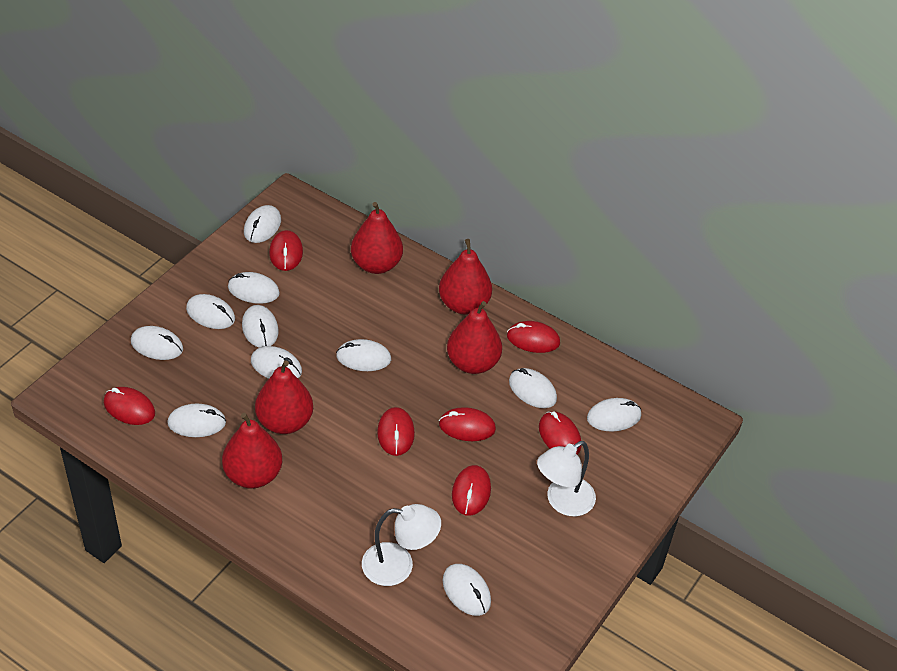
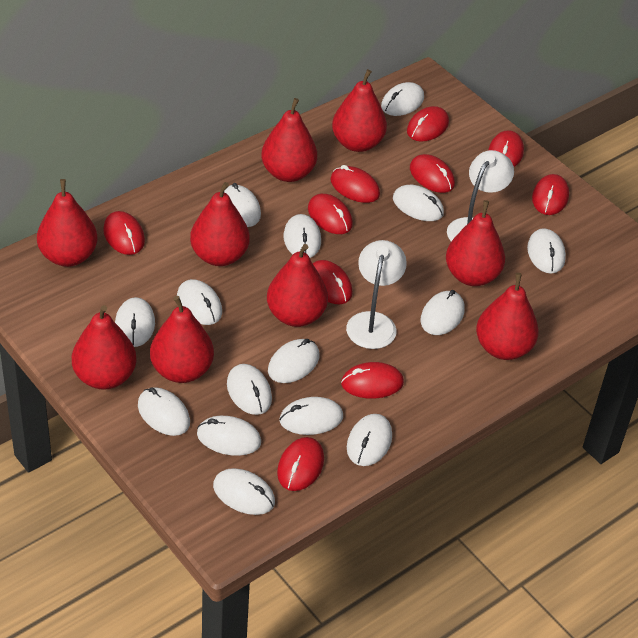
red mouse: [104,387,155,425] [269,230,303,271] [377,407,415,456] [439,407,496,441] [452,465,491,516] [507,321,560,353] [539,411,581,455] = 7 -> [103,211,145,255] [277,437,324,491] [308,194,353,234] [313,260,353,304] [330,165,380,203] [341,362,404,399] [407,106,449,142] [410,154,455,193] [488,130,524,167] [532,174,569,215] = 10
red pear: [222,413,282,488] [255,360,313,434] [351,202,403,274] [439,239,492,315] [447,301,502,374] = 5 -> [37,179,98,267] [72,305,137,390] [150,296,214,383] [190,182,250,266] [261,98,317,182] [267,244,328,327] [332,69,387,152] [446,200,505,286] [476,273,539,360] = 9
white mouse: [131,326,183,360] [167,404,226,437] [186,294,235,329] [228,272,280,304] [242,305,279,348] [244,205,281,243] [251,346,302,379] [336,339,391,371] [443,564,491,616] [509,368,557,408] [587,398,641,432] = 11 -> [115,297,155,347] [138,387,190,436] [177,279,222,325] [197,416,261,456] [213,468,275,515] [224,183,261,227] [227,364,272,415] [268,339,320,383] [279,397,343,435] [284,214,321,258] [347,414,392,466] [381,82,424,116] [393,185,444,221] [421,290,465,335] [527,228,566,274] = 15

